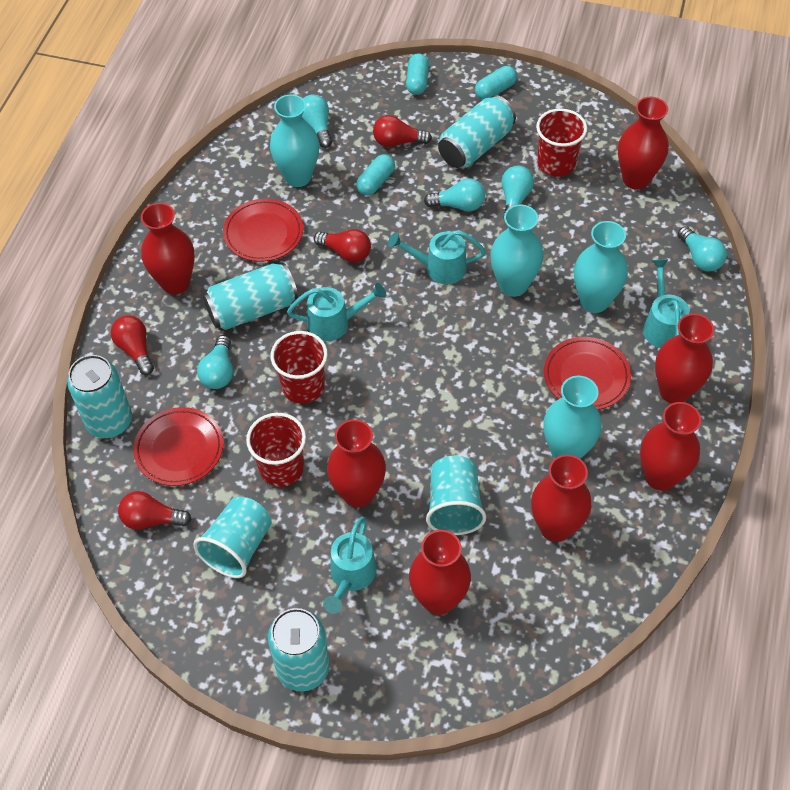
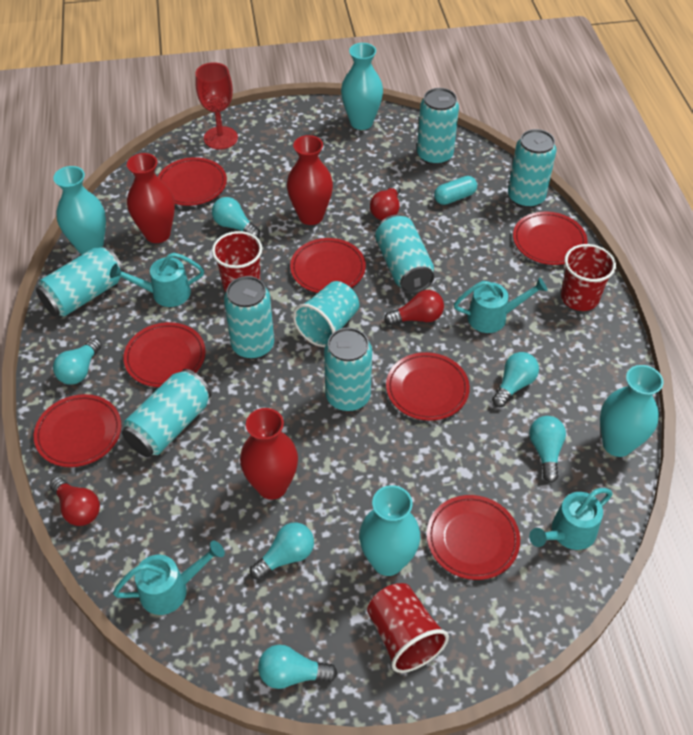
red goblet: none = 0 -> [195,62,238,150] = 1
red light bulb: [111,315,154,375] [118,491,192,530] [314,229,371,263] [373,115,432,147] = 4 -> [50,477,100,526] [370,183,401,220] [384,290,444,325] = 3
red plate: [133,407,223,486] [223,199,303,262] [544,337,631,410] = 3 -> [34,394,121,467] [124,322,206,387] [158,157,227,206] [290,238,366,293] [386,352,470,421] [427,495,520,580] [513,212,587,265] = 7
red vase: [141,203,195,294] [327,419,386,508] [409,530,471,615] [531,455,591,542] [618,97,668,190] [640,402,701,491] [655,313,714,404] = 7 -> [127,153,175,243] [240,408,298,500] [287,135,333,225] = 3
turquoise can: [67,355,132,438] [203,263,298,330] [268,608,330,691] [438,95,516,168] = 4 -> [36,246,124,317] [122,369,211,457] [224,276,274,359] [324,328,372,411] [375,215,434,294] [417,88,459,165] [508,129,557,208] = 7
turquoise capsule: [356,154,395,196] [406,53,429,95] [475,66,517,100] = 3 -> [434,176,477,205] = 1
turquoise cup: [193,496,272,578] [426,455,486,535] = 2 -> [293,281,359,347] = 1
turquoise light bulb: [197,335,233,389] [302,95,332,148] [424,178,485,211] [501,166,534,214] [678,226,727,271] = 5 -> [53,338,102,385] [212,197,260,238] [250,522,314,580] [258,645,338,689] [492,352,539,407] [529,416,566,483] = 6

